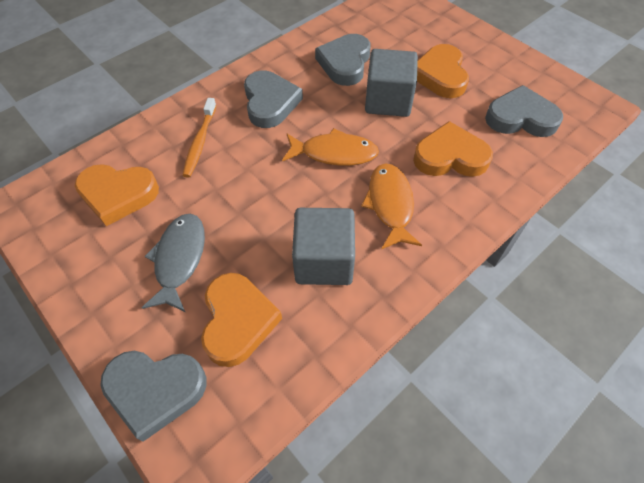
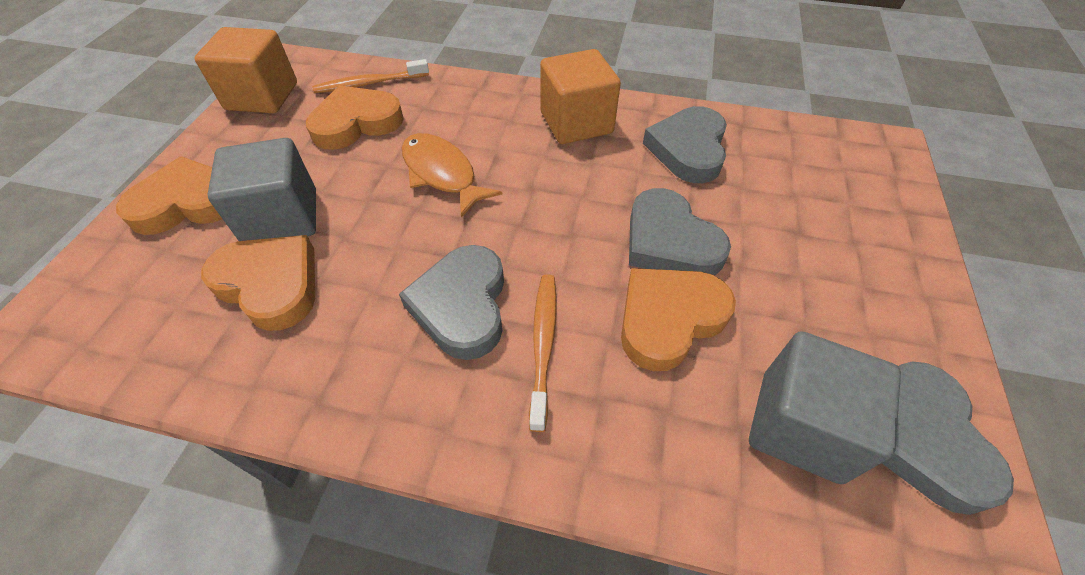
grey fish: [142,214,205,312] = 1 -> none = 0
orange cube: none = 0 -> [194,27,297,113] [540,49,621,144] = 2
orange fish: [282,128,379,166] [361,163,422,249] = 2 -> [402,133,502,218] = 1
orange toothbrush: [182,98,216,178] = 1 -> [312,59,429,93] [529,274,557,432] = 2

